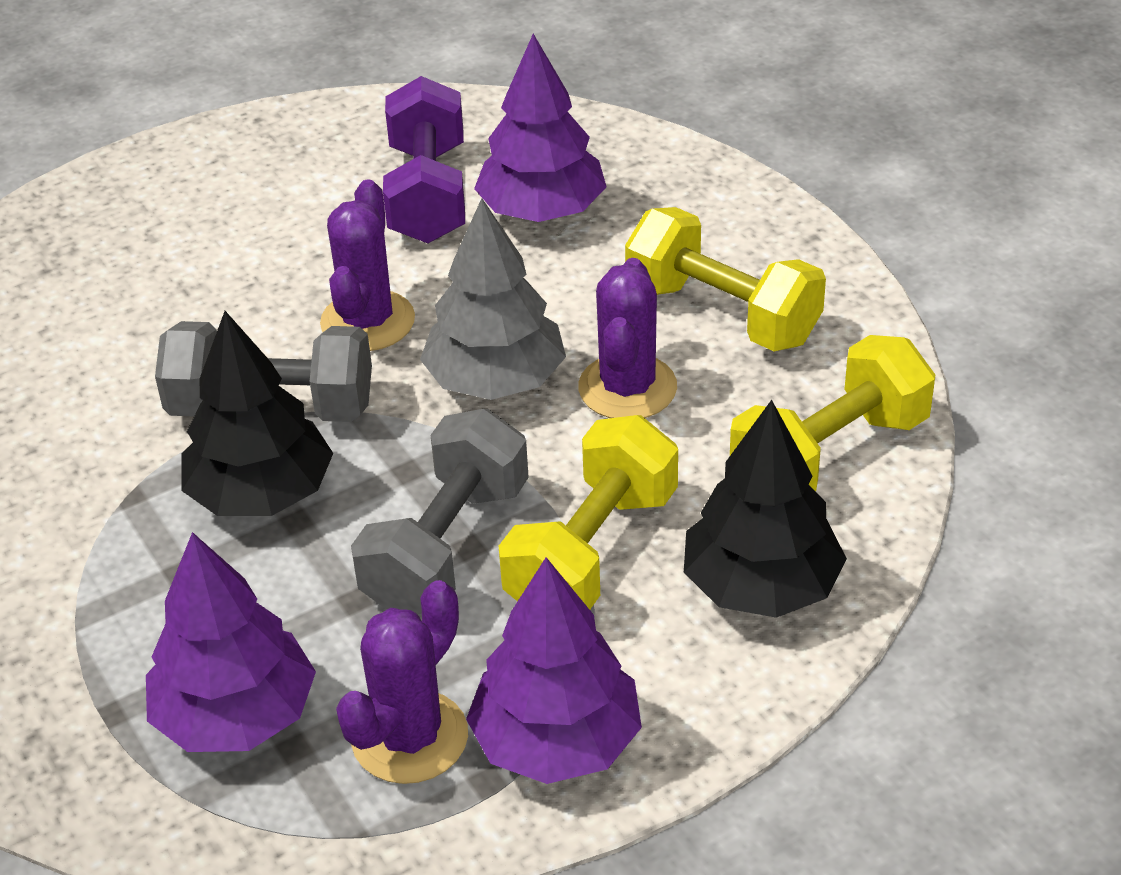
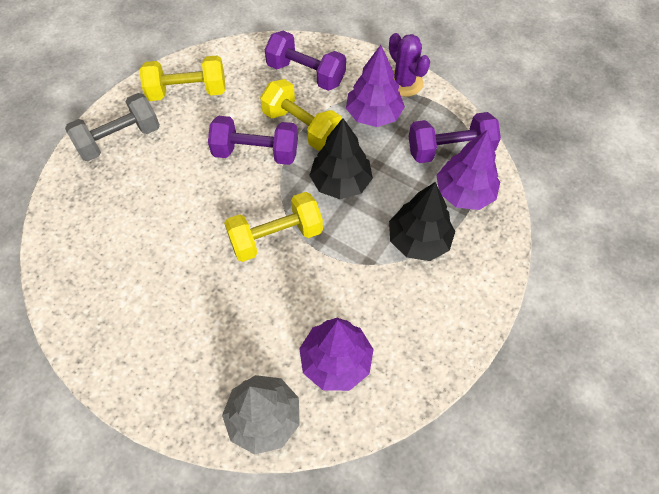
grey dumbbell: [155,321,372,422] [351,409,529,614] = 2 -> [65,93,160,161] = 1
purple cactus: [320,179,415,351] [336,580,468,784] [578,258,677,418] = 3 -> [389,33,430,97] = 1
purple dumbbell: [383,76,465,243] = 1 -> [208,116,298,165] [265,31,346,91] [409,112,501,163] = 3

